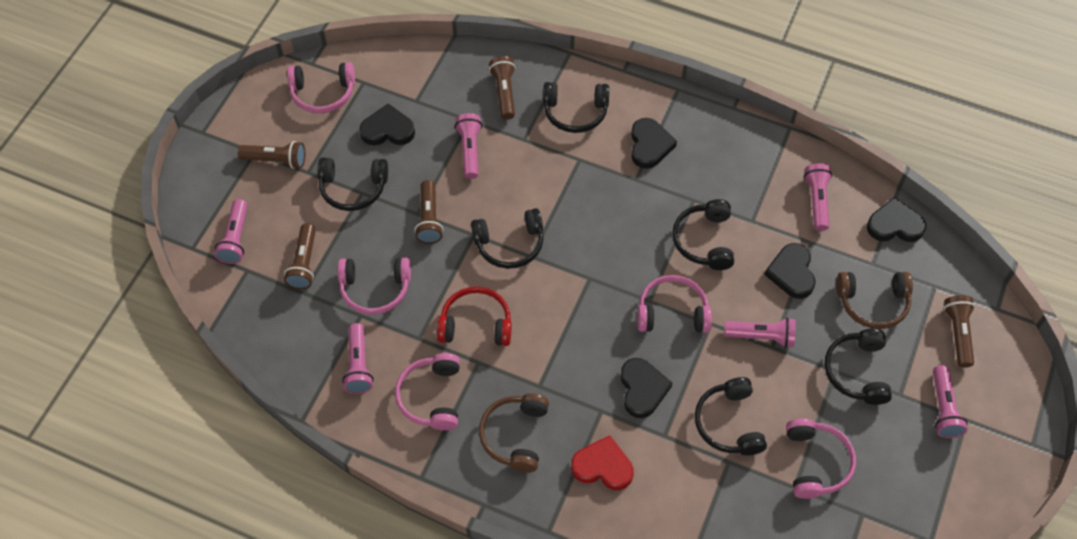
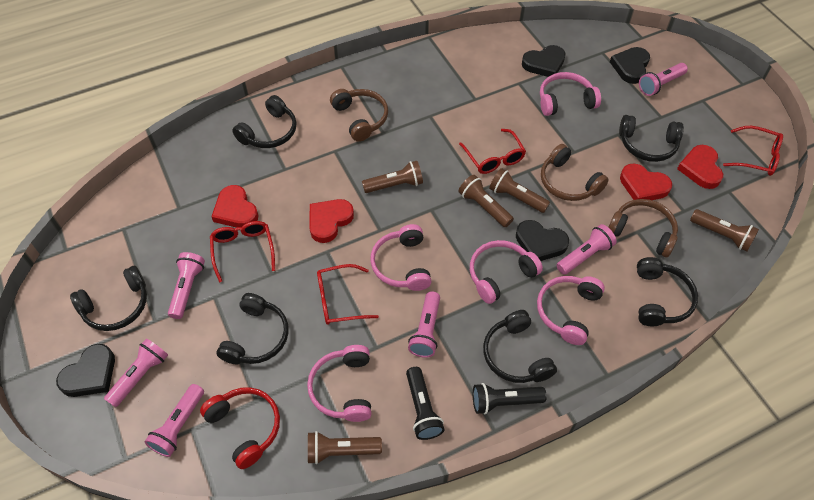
black flashlight: none = 0 -> [406,367,444,440] [473,383,547,414] = 2
black heart: [359,104,415,145] [620,358,672,418] [631,118,677,169] [764,243,816,299] [867,197,926,242] = 5 -> [56,344,115,397] [516,220,569,261] [522,45,566,77] [610,47,650,84] = 4
brown headphones: [479,393,549,472] [836,272,913,329] = 2 -> [330,89,388,142] [541,144,609,201] [608,199,678,257] = 3
red glasses: none = 0 -> [210,221,275,283] [317,264,379,325] [459,129,526,174] [723,126,783,176] = 4
red heart: [571,436,634,490] = 1 -> [211,185,259,228] [309,199,354,243] [620,164,672,200] [677,145,723,189] = 4

